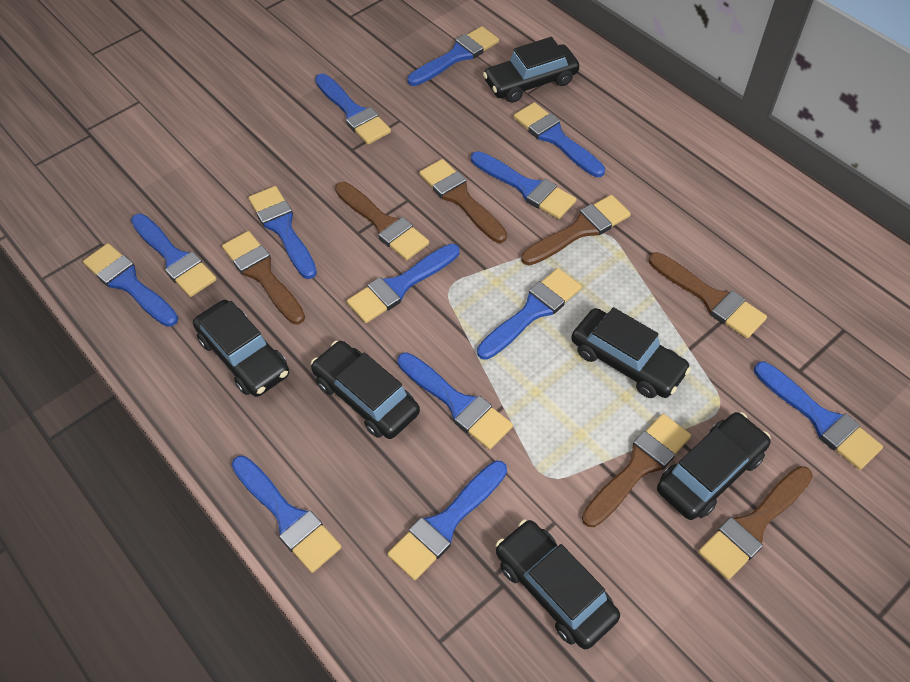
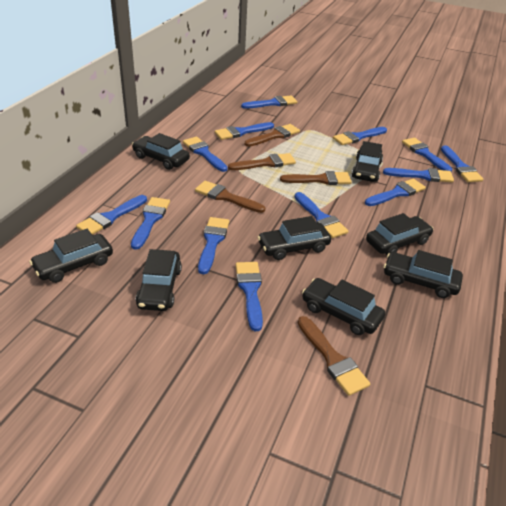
black car: [193,300,289,397] [311,341,420,439] [483,37,579,103] [496,519,620,649] [571,307,691,398] [657,412,771,520] = 6 -> [29,229,113,283] [132,133,190,170] [136,249,182,311] [258,216,331,260] [302,278,385,335] [352,141,383,182] [366,213,433,255] [384,250,463,298] = 8
brown brush: [222,231,305,324] [335,182,429,260] [419,159,507,243] [521,195,631,266] [582,414,691,527] [649,252,767,338] [698,466,813,580] = 7 -> [195,181,265,213] [228,153,296,170] [245,124,300,147] [280,171,352,185] [298,316,370,396] = 5

